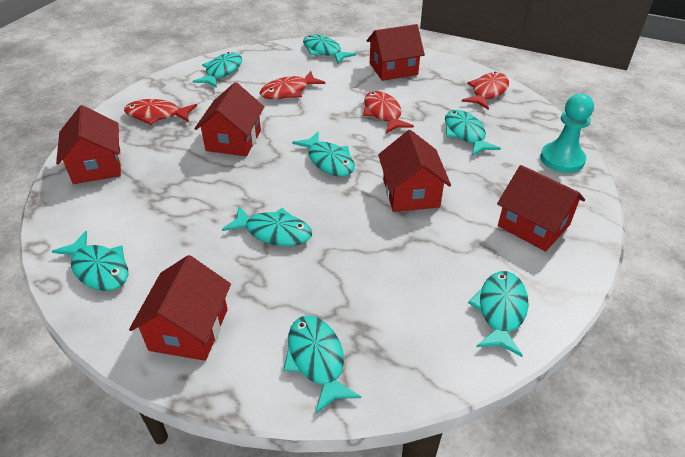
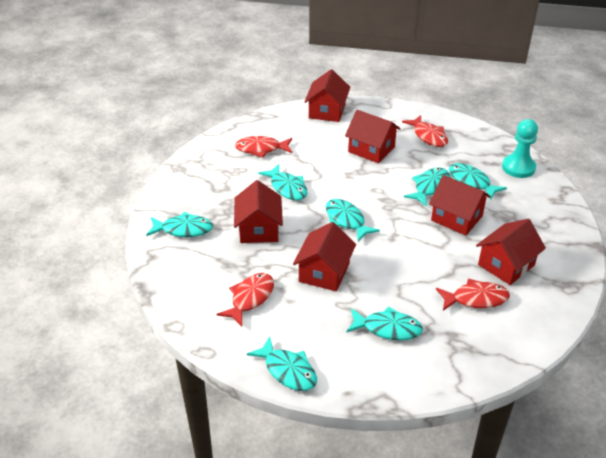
turquoise fish: [52,231,129,291] [193,52,242,88] [222,206,312,246] [283,315,361,413] [292,132,355,177] [303,35,356,64] [445,110,501,156] [468,271,529,357] = 8 -> [146,212,213,237] [247,336,317,391] [258,164,308,200] [326,199,380,242] [346,306,423,340] [404,168,450,207] [449,163,507,200] = 7

